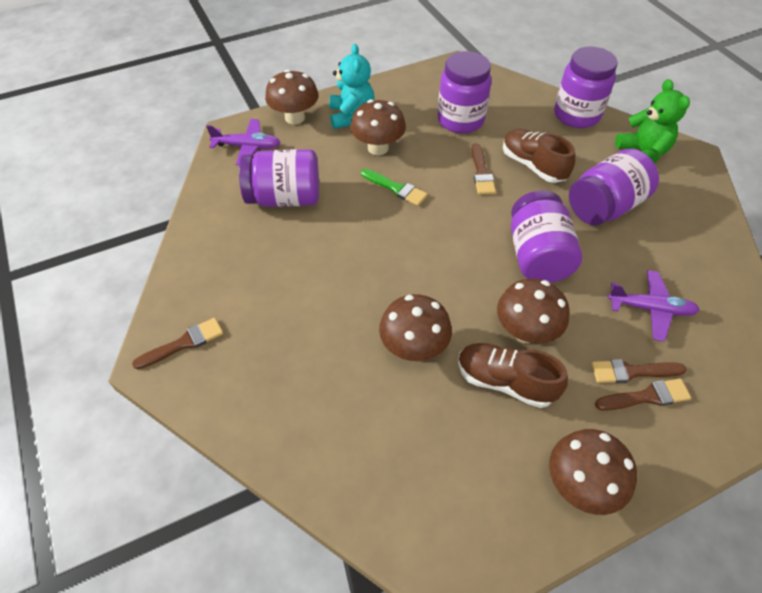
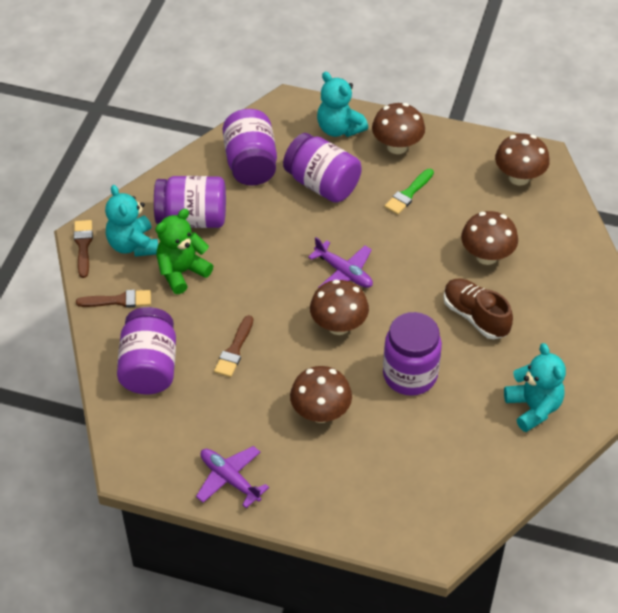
brown brush: [132,318,223,369] [472,143,496,195] [592,359,687,383] [595,378,691,411] = 4 -> [74,220,93,278] [76,290,151,308] [214,315,253,377] = 3
brown shoe: [458,343,568,408] [503,129,575,183] = 2 -> [443,278,513,339] = 1
turquoise teddy bear: [329,44,375,129] = 1 -> [105,185,158,257] [317,72,368,137] [504,343,566,432] = 3

